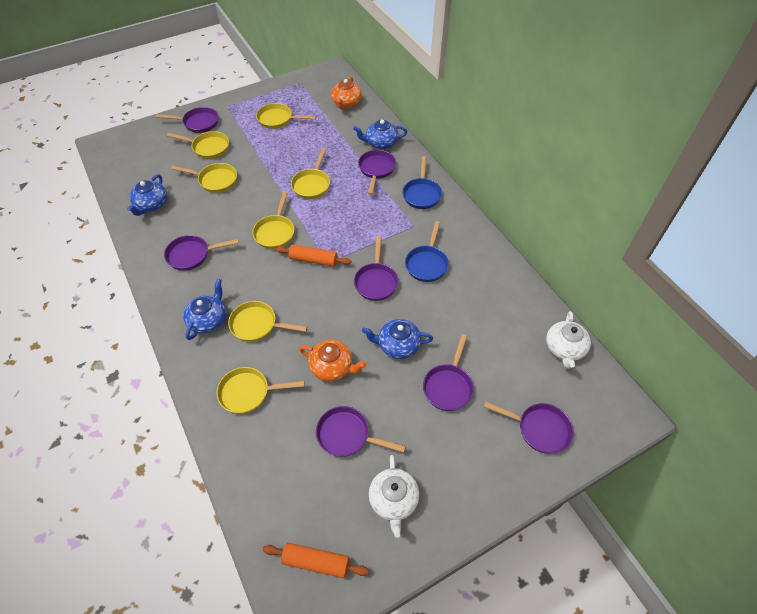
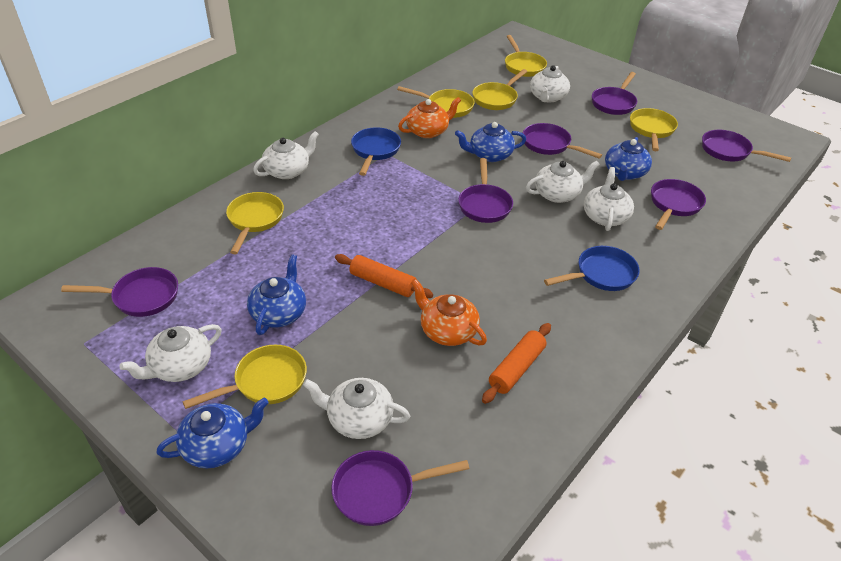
white teapot: [369,455,419,538] [546,311,591,369] = 2 -> [119,324,222,382] [253,131,319,179] [303,378,410,439] [526,161,600,203] [530,65,570,102] [584,167,634,231] = 6
yellow pan: [167,131,229,159] [171,163,237,193] [217,367,305,414] [228,301,308,342] [252,191,294,249] [256,103,316,129] [291,148,330,199] = 7 -> [183,345,307,409] [226,192,284,255] [397,86,474,118] [473,69,527,110] [505,35,547,77] [630,108,678,151] = 6

